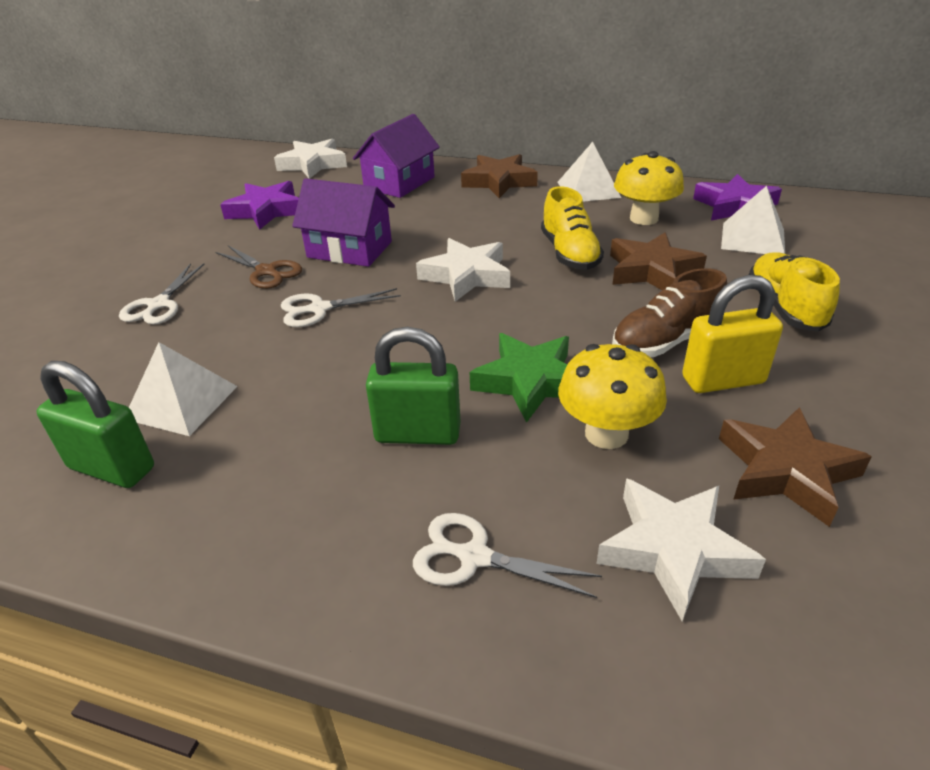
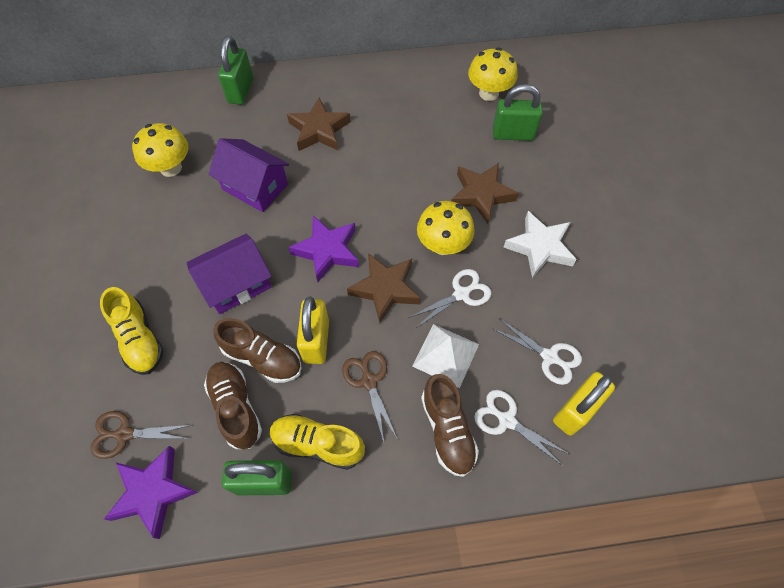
brown scissors: [216,245,302,289] = 1 -> [91,411,191,459] [342,351,398,442] = 2
brown shoe: [612,268,727,357] = 1 -> [204,362,262,449] [213,318,302,383] [421,374,479,477] = 3
green padlock: [36,361,154,488] [366,327,461,445] = 2 -> [218,36,253,105] [222,460,292,495] [493,84,543,141] = 3
green star: [470,333,569,423] = 1 -> none = 0
white pyramid: [129,342,238,436] [558,142,621,202] [721,186,785,254] = 3 -> [412,324,479,388] = 1
white star: [274,139,347,179] [416,238,510,302] [596,478,766,622] = 3 -> [504,211,577,278] = 1
yellow mushroom: [558,344,667,449] [614,151,684,225] = 2 -> [132,123,188,177] [417,201,475,255] [468,47,518,101] = 3
yellow padlock: [682,275,783,393] = 1 -> [297,296,329,364] [553,372,615,436] = 2

